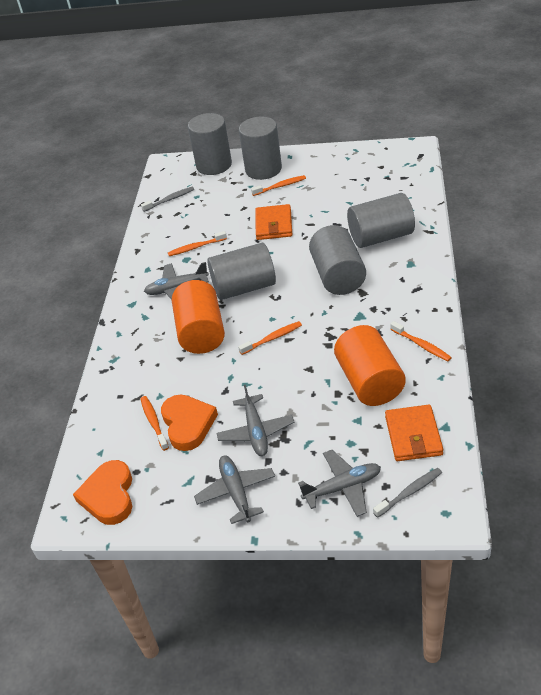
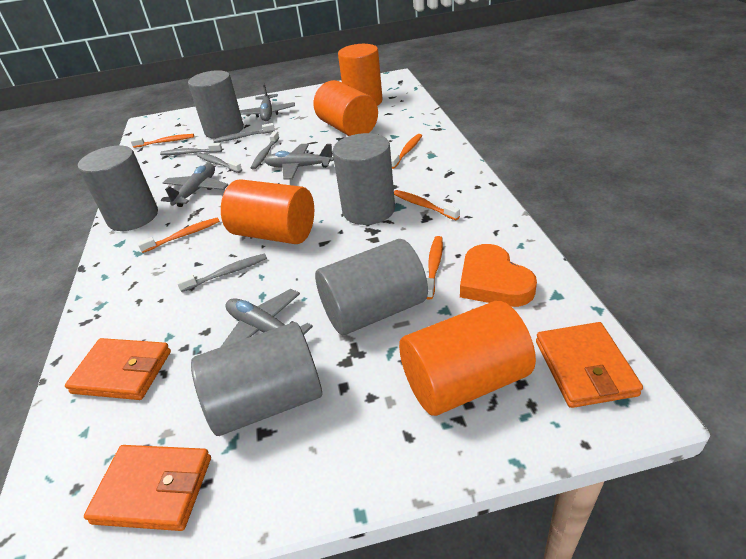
grey toothbrush: [141,187,194,212] [373,468,442,518] = 2 -> [160,143,222,155] [176,253,267,292] [197,153,242,173] [213,123,275,143] [251,131,279,170] = 5
orange cylinder: [172,280,225,354] [334,325,406,406] = 2 -> [221,179,314,244] [314,80,378,136] [338,44,383,106] [399,301,536,416] = 4
orange heart: [73,460,132,525] [161,395,218,451] = 2 -> [460,244,537,307] = 1
orange wallet: [255,204,292,240] [385,404,443,461] = 2 -> [65,338,171,400] [84,445,211,531] [536,322,643,408] = 3

